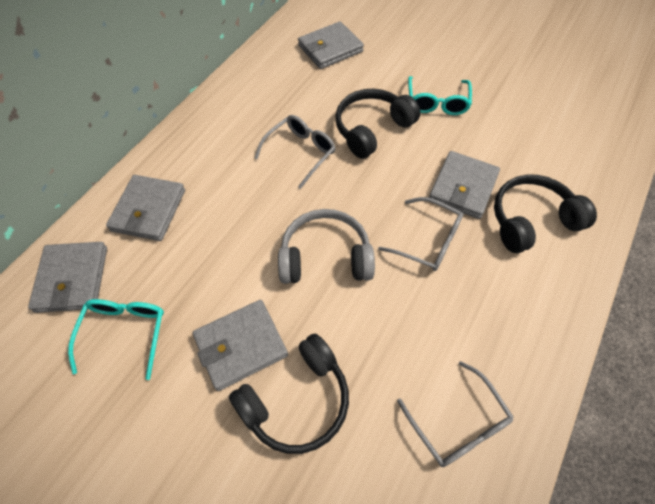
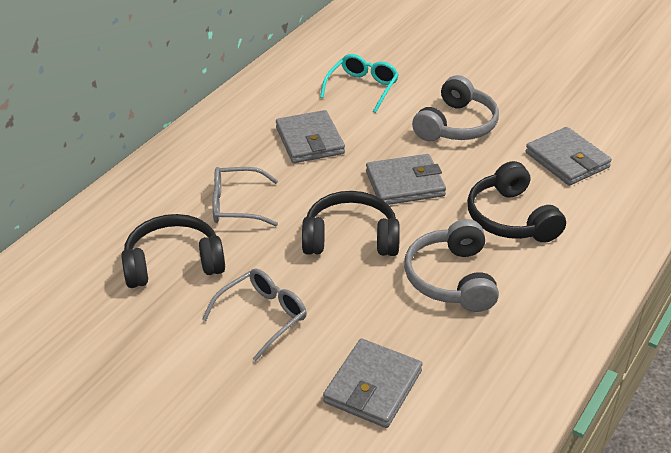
grey glasses: [255,115,335,189] [378,197,463,271] [397,361,513,467] = 3 -> [202,268,307,361] [213,167,278,226] = 2
grey headphones: [278,209,375,284] = 1 -> [404,219,499,312] [412,75,499,141] = 2
grey wallet: [28,242,107,313] [106,175,185,241] [193,300,288,391] [298,21,364,69] [429,151,500,219] = 5 -> [276,110,345,163] [323,338,422,428] [366,154,446,205] [526,127,612,186] = 4
turquoise glasses: [68,299,164,380] [408,76,472,115] = 2 -> [320,54,399,113] = 1

